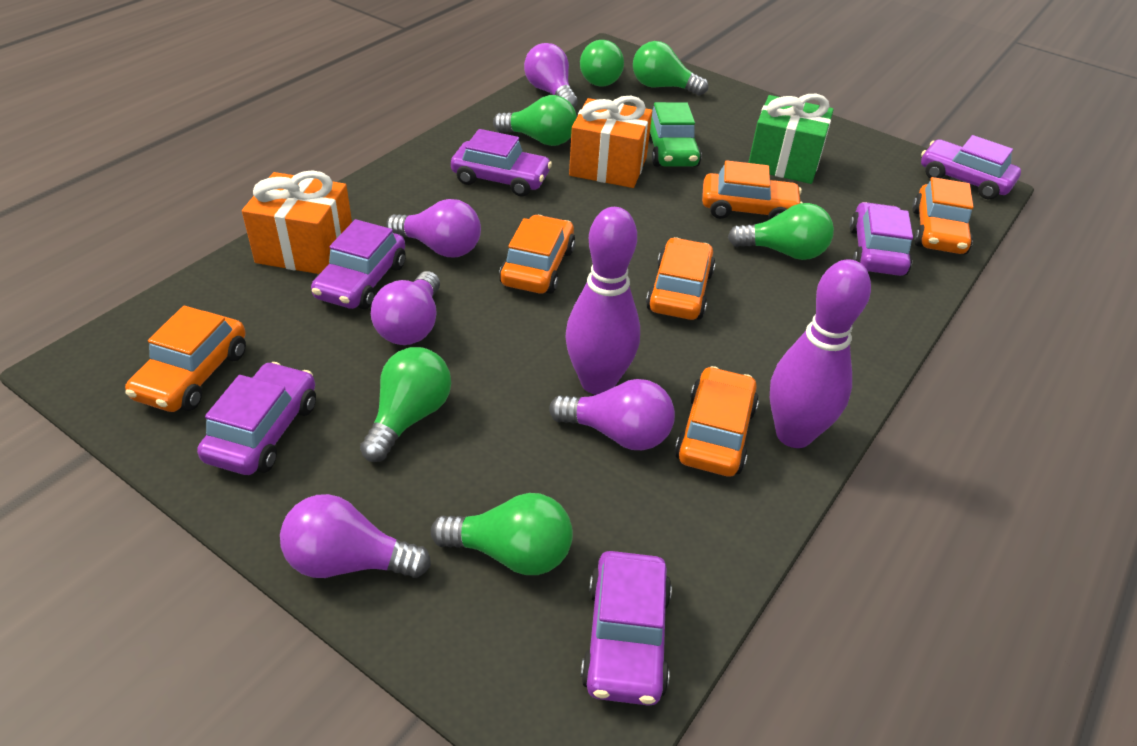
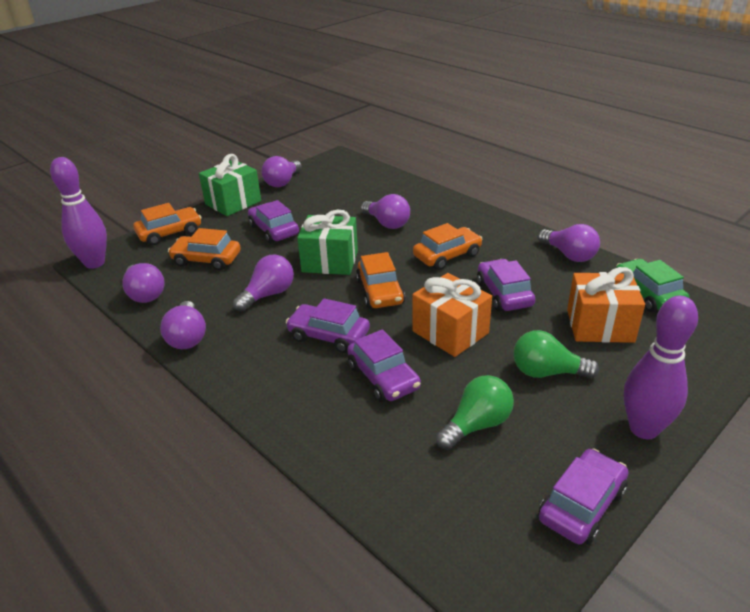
green gift: [748,94,834,184] = 1 -> [199,154,261,216] [297,210,358,275] = 2
green light bulb: [360,347,451,462] [431,493,573,575] [493,95,577,146] [580,40,624,86] [633,41,709,96] [728,203,834,260] = 6 -> [436,375,514,450] [513,330,599,379] = 2
orange car: [125,306,246,412] [499,215,575,294] [646,237,716,320] [675,366,759,477] [702,160,803,220] [912,177,973,254] = 6 -> [133,203,202,245] [168,228,241,270] [356,252,405,309] [413,223,482,270] = 4
purple car: [197,362,316,475] [311,219,406,309] [451,129,552,196] [581,551,672,706] [849,202,913,276] [921,135,1021,200] = 6 -> [248,200,299,244] [286,298,370,353] [347,329,421,402] [477,259,535,311] [539,449,628,545] = 5
purple light bulb: [280,494,431,578] [371,271,440,345] [386,199,481,257] [524,43,578,108] [549,379,675,450] = 5 -> [122,263,165,303] [160,301,206,349] [233,254,294,312] [261,156,302,187] [361,194,410,229] [538,224,600,262] = 6

